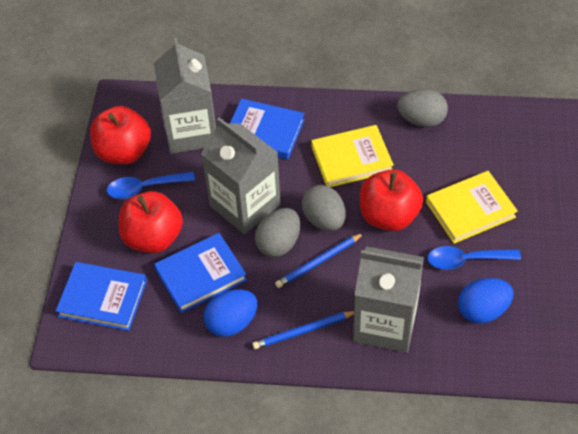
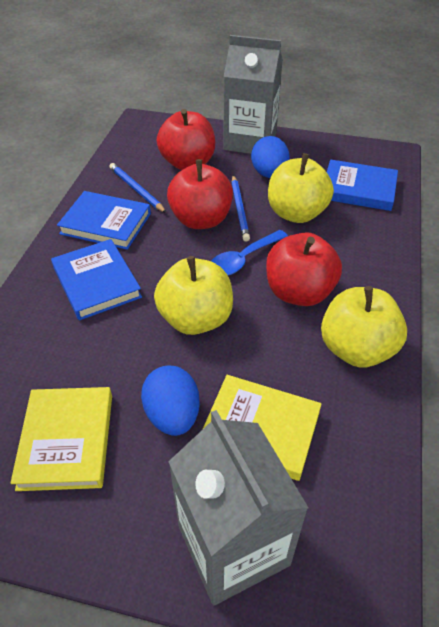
blue spoon: [107,172,195,199] [428,246,521,270] = 2 -> [211,230,288,276] = 1
grey carton: [154,38,216,154] [201,117,281,234] [353,246,424,353] = 3 -> [168,410,309,605] [223,35,283,154] = 2
grey egg: [255,208,300,257] [302,185,346,231] [397,89,448,127] = 3 -> none = 0
yellow apple: none = 0 -> [154,256,233,335] [268,153,334,223] [321,286,407,368] = 3

